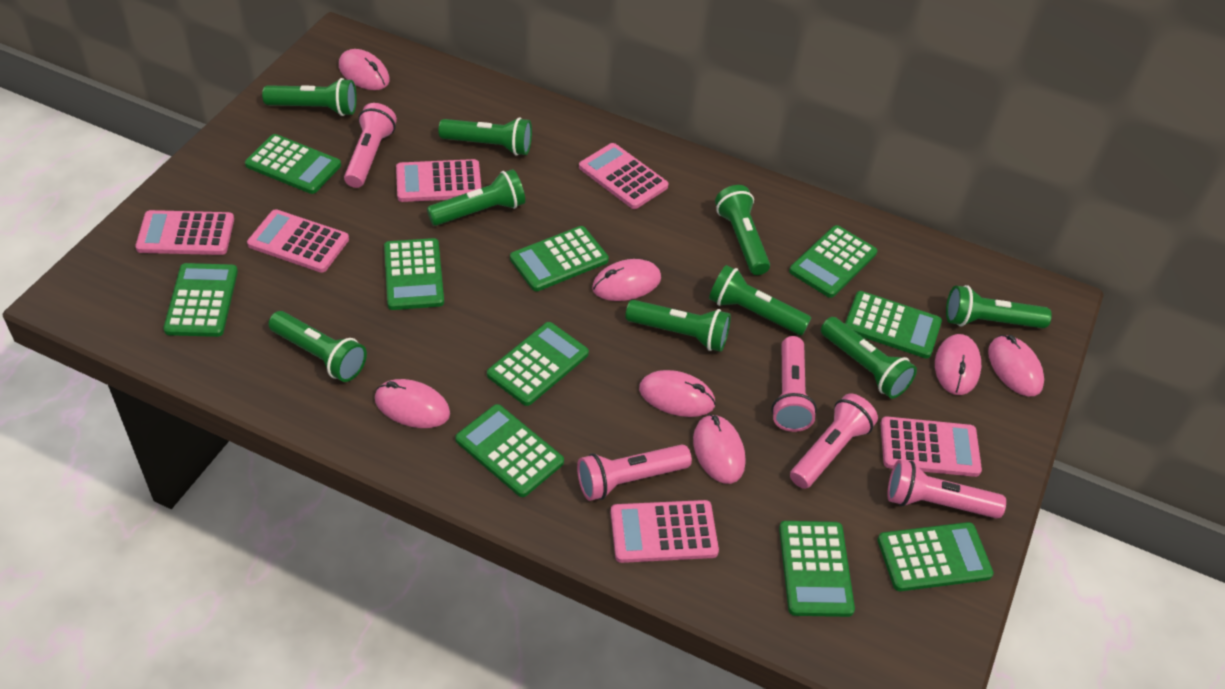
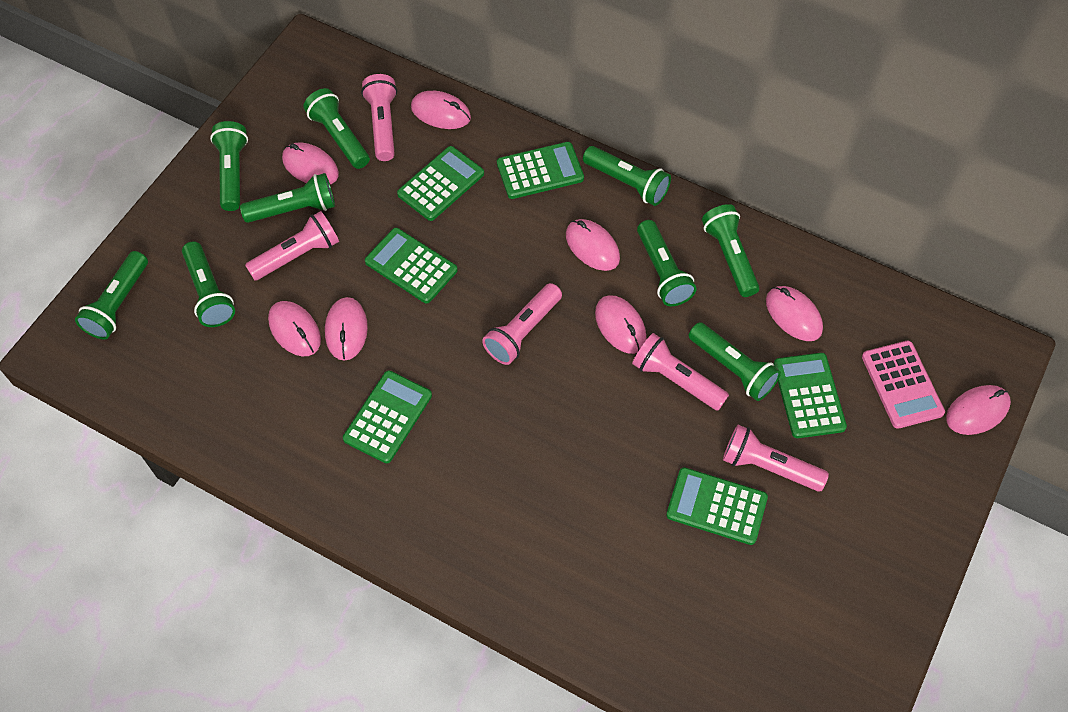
green calculator: [163,263,238,337] [245,134,341,194] [384,238,444,310] [455,404,564,497] [487,322,589,406] [510,226,609,291] [779,521,855,617] [789,225,877,298] [845,291,942,359] [877,522,994,591] = 10 -> [343,371,432,463] [365,228,458,303] [397,146,484,221] [497,142,584,199] [666,467,768,545] [774,353,847,438] = 6
pink calculator: [135,210,234,255] [247,209,349,273] [396,159,481,202] [579,143,669,209] [610,500,719,563] [880,416,982,477] = 6 -> [862,341,945,429] = 1
pink mouse: [339,49,390,90] [375,379,450,428] [592,259,661,301] [639,370,716,417] [693,414,745,484] [935,334,981,395] [988,335,1044,396] = 7 -> [268,301,321,356] [282,142,339,184] [325,297,368,361] [411,91,471,129] [566,219,620,271] [595,295,647,354] [766,286,823,341] [946,385,1011,435] = 8

